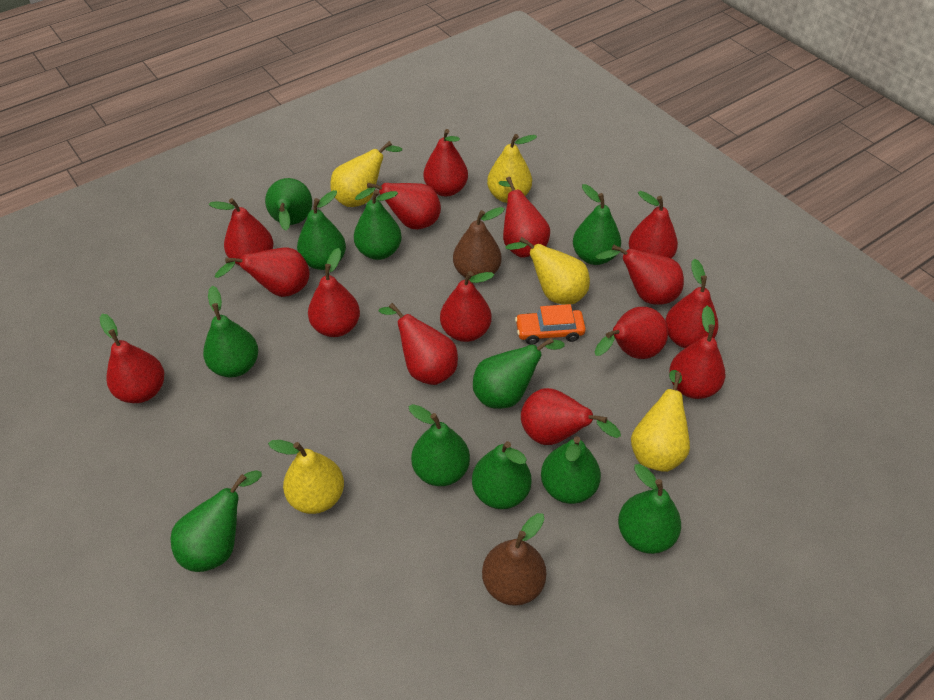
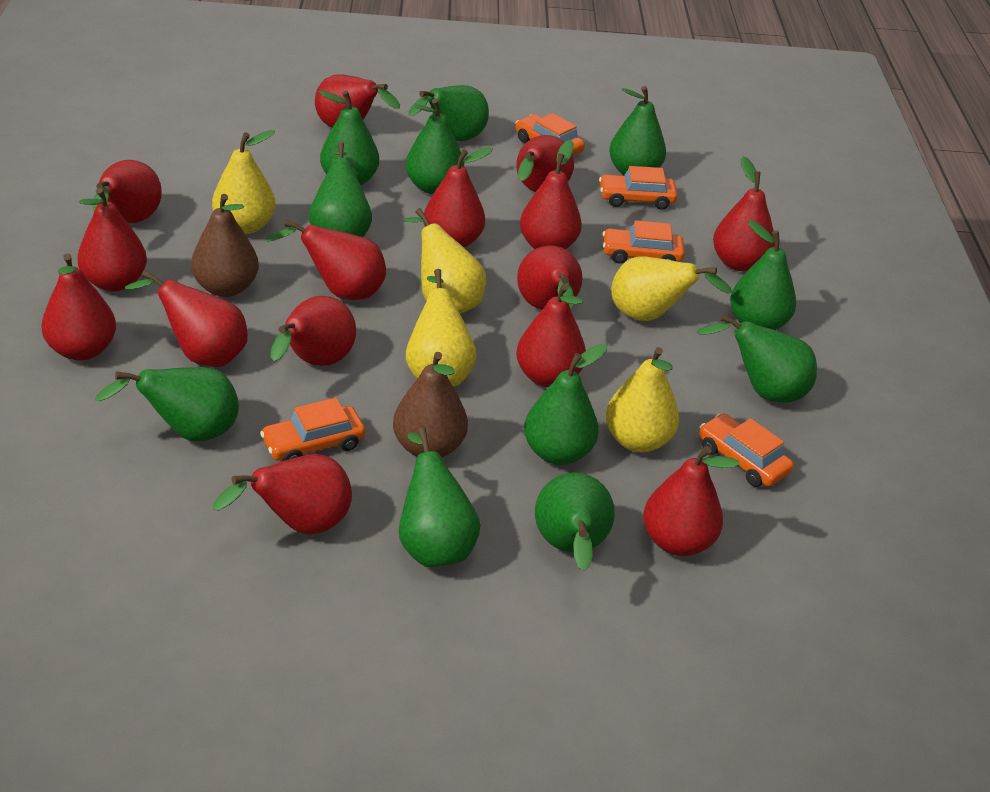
orange car: [515,304,586,345] = 1 -> [260,398,365,461] [515,113,585,156] [599,166,678,210] [603,220,685,263] [699,414,794,487] = 5

